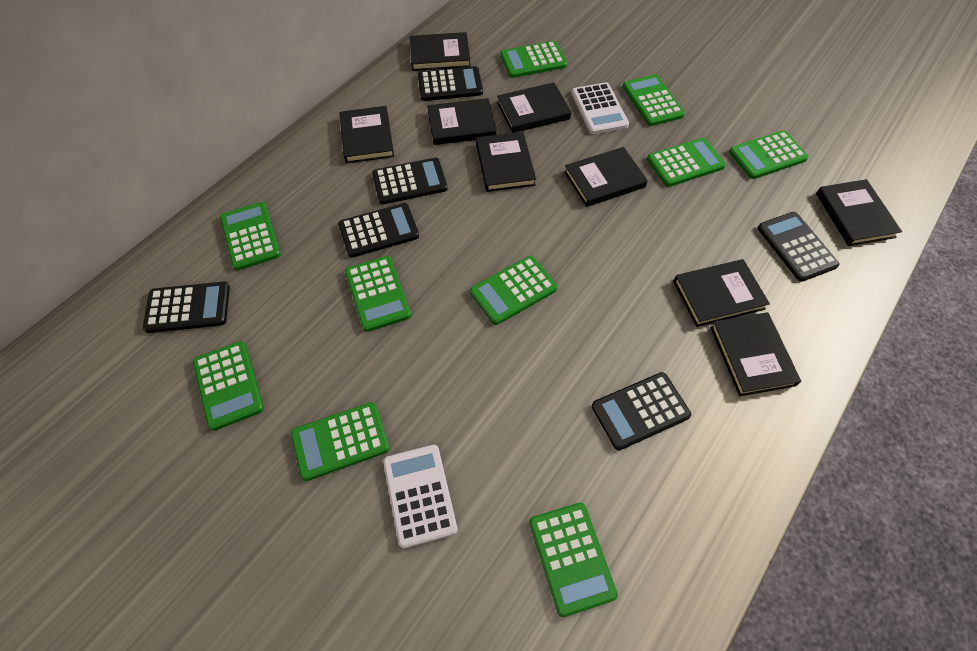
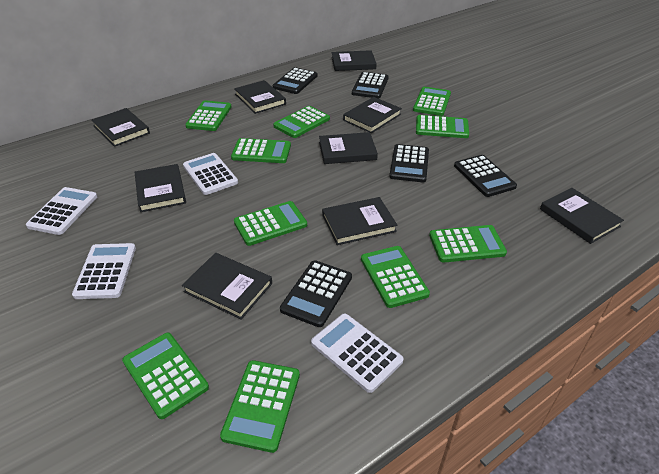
black calculator: [143,281,230,333] [338,203,419,258] [372,158,447,204] [418,66,483,101] [592,372,691,450] [757,212,840,282] = 6 -> [273,67,318,94] [280,260,352,327] [352,72,389,98] [389,144,429,182] [454,155,517,197] = 5
white calculator: [383,445,458,549] [572,82,629,134] = 2 -> [26,187,97,235] [72,243,136,299] [183,153,238,195] [311,313,403,393] = 4

